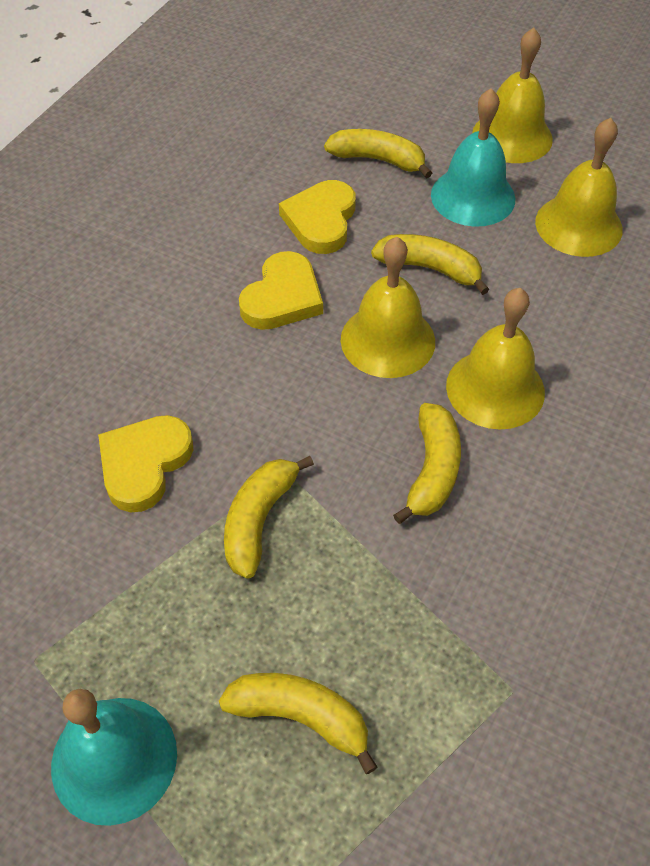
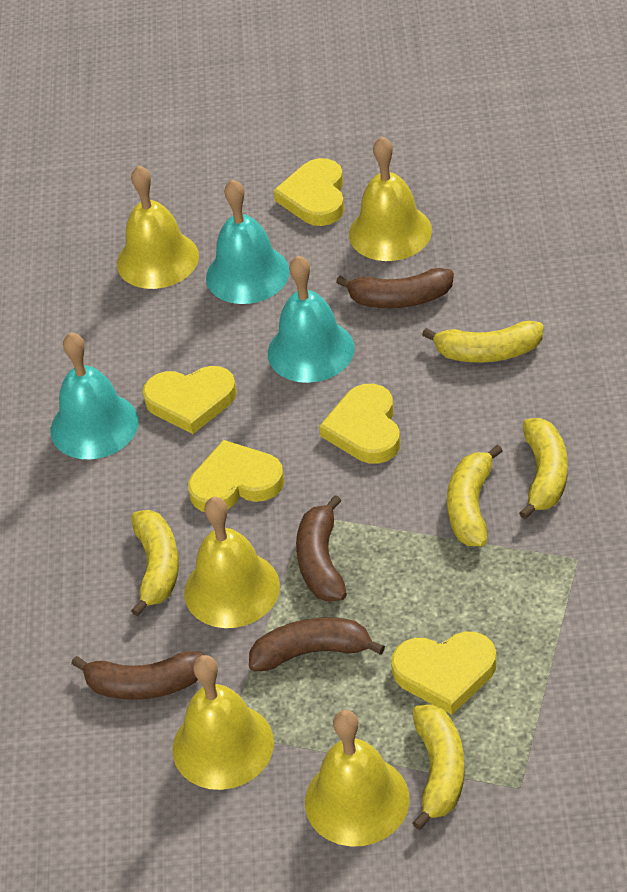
brown banana: none = 0 -> [71,651,205,700] [249,617,385,672] [296,495,347,602] [336,268,454,308] = 4
turquoise bell: [51,689,177,826] [431,88,516,227] = 2 -> [51,332,139,459] [206,179,289,304] [268,256,355,383] = 3
yellow bell: [341,237,435,378] [446,288,545,429] [472,28,553,163] [535,118,623,257] = 4 -> [117,165,199,289] [172,655,274,790] [184,497,280,628] [305,710,409,847] [349,136,432,261] = 5
yellow heart: [98,415,193,512] [239,251,323,330] [279,180,356,254] = 3 -> [143,366,237,434] [188,440,284,512] [273,158,344,226] [319,384,401,464] [391,631,497,715] = 5

